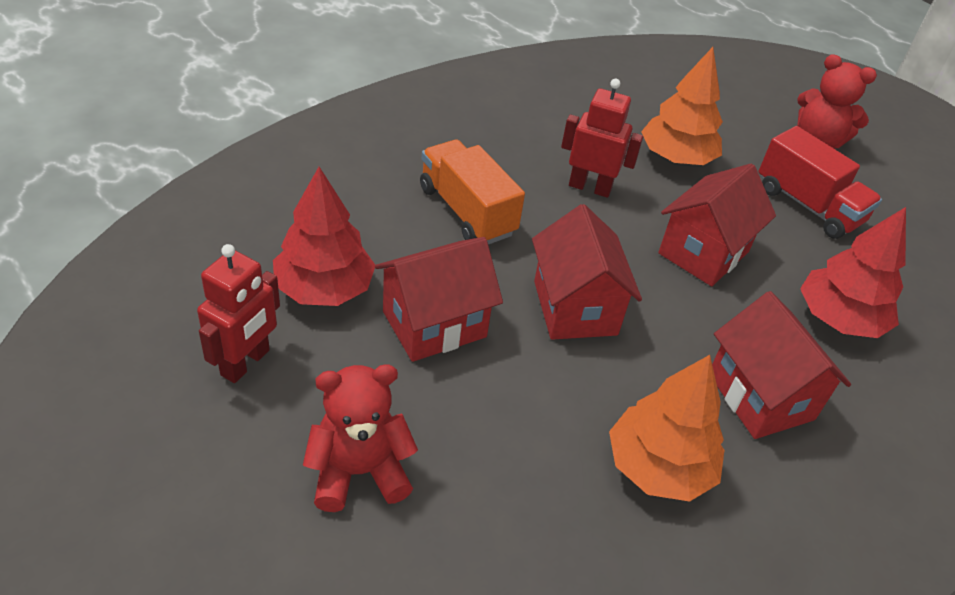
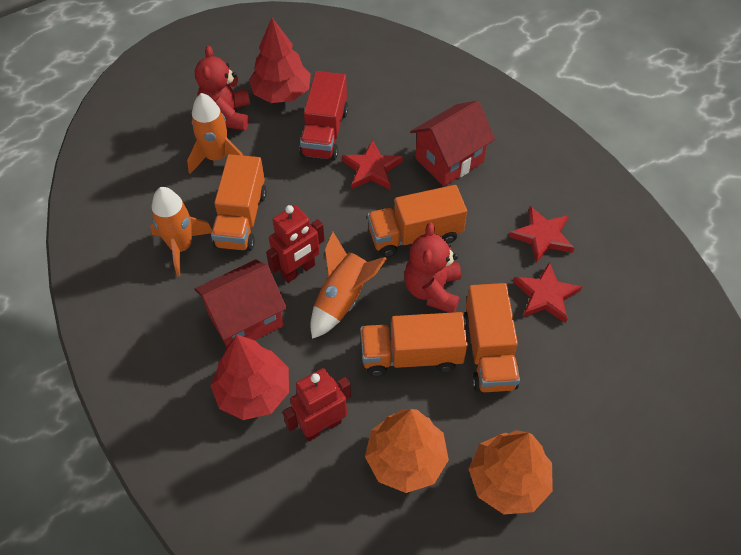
orange rocket: none = 0 -> [150,187,212,277] [187,93,243,174] [310,231,387,339] = 3
orange truck: [420,140,525,245] = 1 -> [211,154,267,251] [361,312,468,376] [367,185,467,257] [464,283,520,392] = 4
red house: [375,237,503,362] [532,204,642,340] [658,163,776,286] [712,291,851,439] = 4 -> [194,259,287,347] [410,100,495,186] = 2
red star: none = 0 -> [342,140,403,189] [509,206,574,263] [513,262,582,323] = 3

